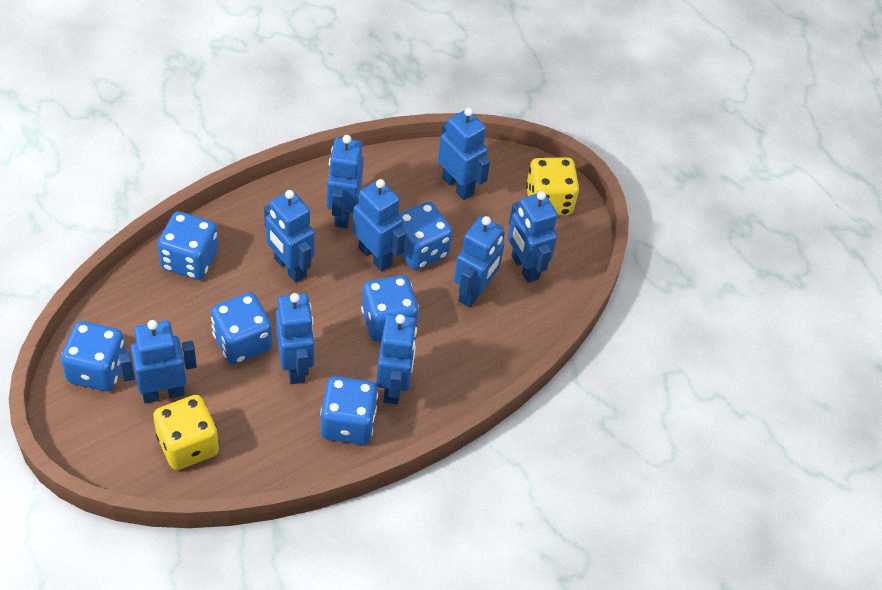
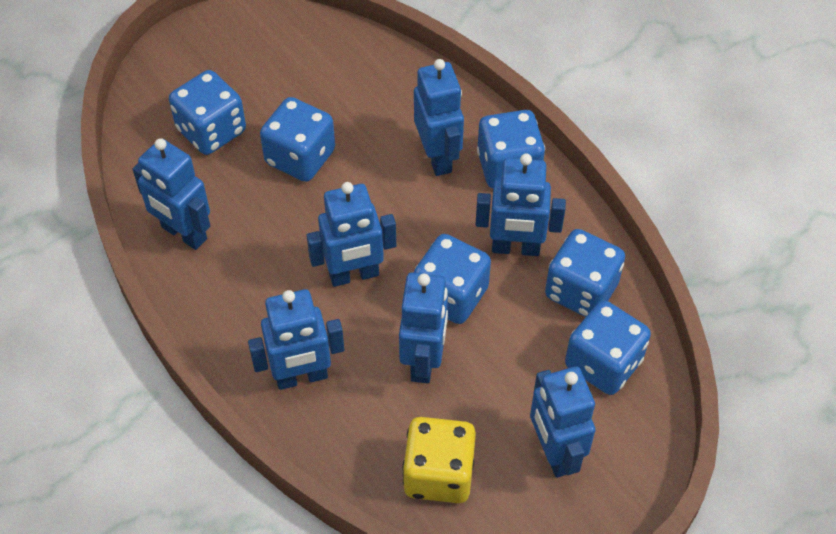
blue robot: [119,320,197,404] [264,190,315,283] [276,293,314,384] [327,135,364,228] [352,179,406,271] [376,314,417,405] [438,108,490,200] [454,216,505,307] [508,191,558,283] = 9 -> [133,138,210,250] [248,289,344,390] [307,182,396,287] [399,272,448,383] [414,59,464,176] [475,153,566,256] [530,366,595,478] = 7
yellow dice: [153,395,219,470] [526,157,579,215] = 2 -> [402,417,476,503] = 1

